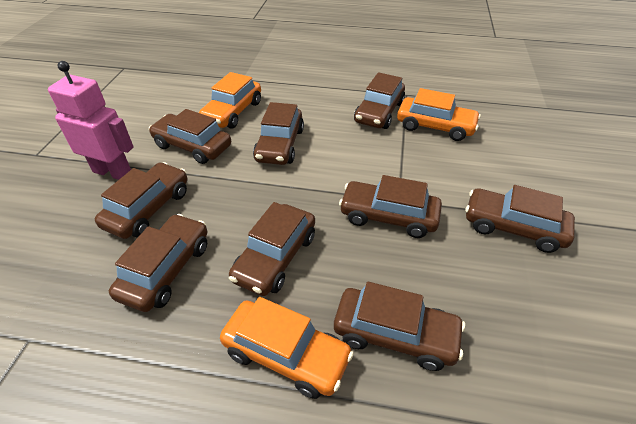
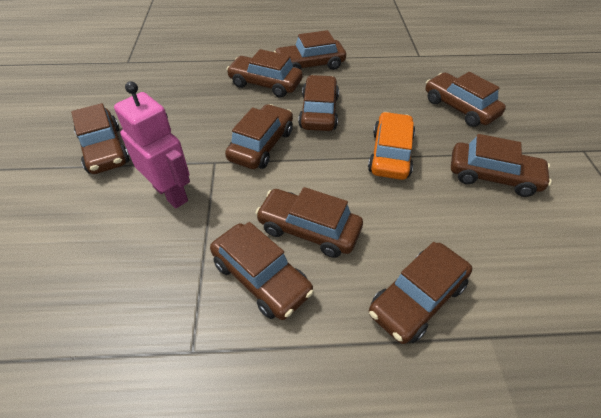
brown car: [95,162,187,239] [109,214,208,312] [149,109,231,164] [229,202,315,296] [253,102,304,165] [334,282,465,371] [339,175,442,238] [354,72,405,129] [465,185,575,253] = 9 -> [71,103,130,174] [210,222,314,320] [225,104,293,169] [226,49,303,98] [256,187,363,258] [274,30,346,70] [298,75,339,131] [369,242,472,344] [426,72,506,127] [451,134,552,197] = 10
orange car: [199,72,261,129] [220,297,354,399] [397,88,481,141] = 3 -> [368,112,415,180] = 1

